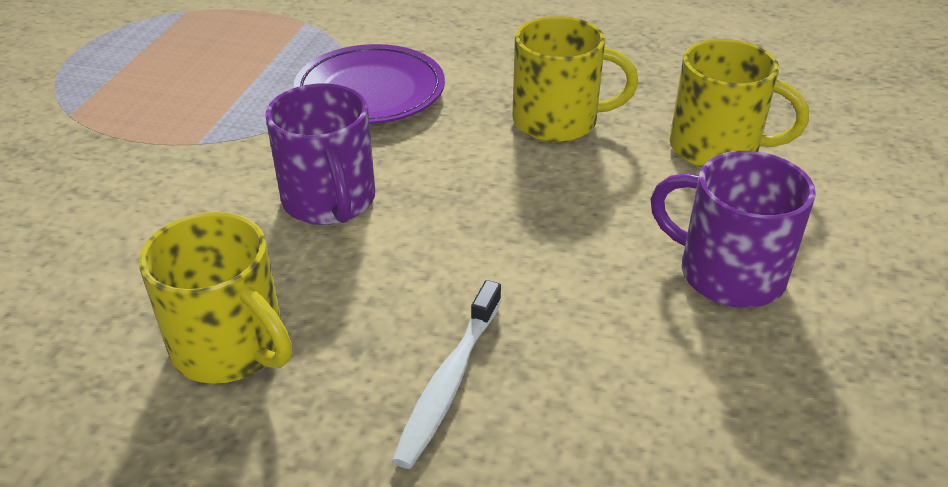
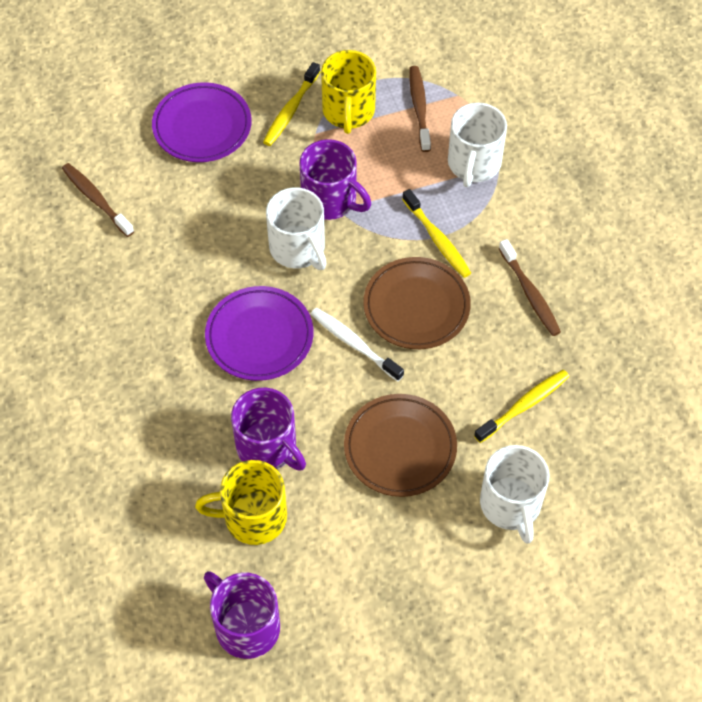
brown plate: none = 0 -> [344,394,457,497] [363,257,471,349] = 2
brown toothbrush: none = 0 -> [62,163,134,237] [409,66,431,152] [499,239,561,336] = 3
purple mug: [265,83,375,225] [650,151,816,308] = 2 -> [204,571,280,659] [231,388,306,470] [299,139,371,220] = 3
purple plate: [293,44,445,124] = 1 -> [152,82,252,162] [205,286,313,381] = 2
white mug: none = 0 -> [266,187,327,270] [448,103,507,187] [480,445,550,544] = 3
yellow mug: [139,212,292,384] [512,16,638,142] [669,39,809,168] = 3 -> [195,460,287,545] [321,50,376,134] = 2
yellow toothbrush: none = 0 -> [263,62,320,146] [402,189,471,278] [474,370,569,443] = 3

